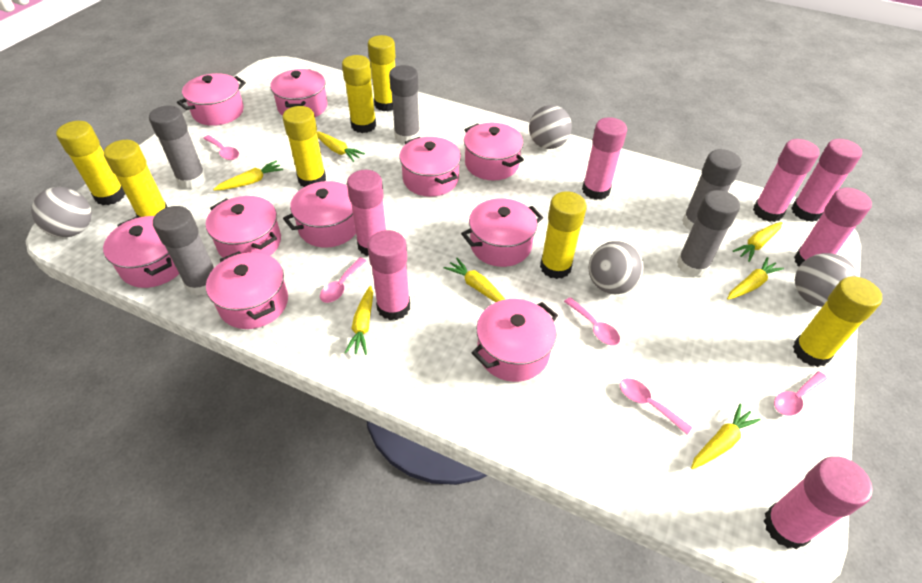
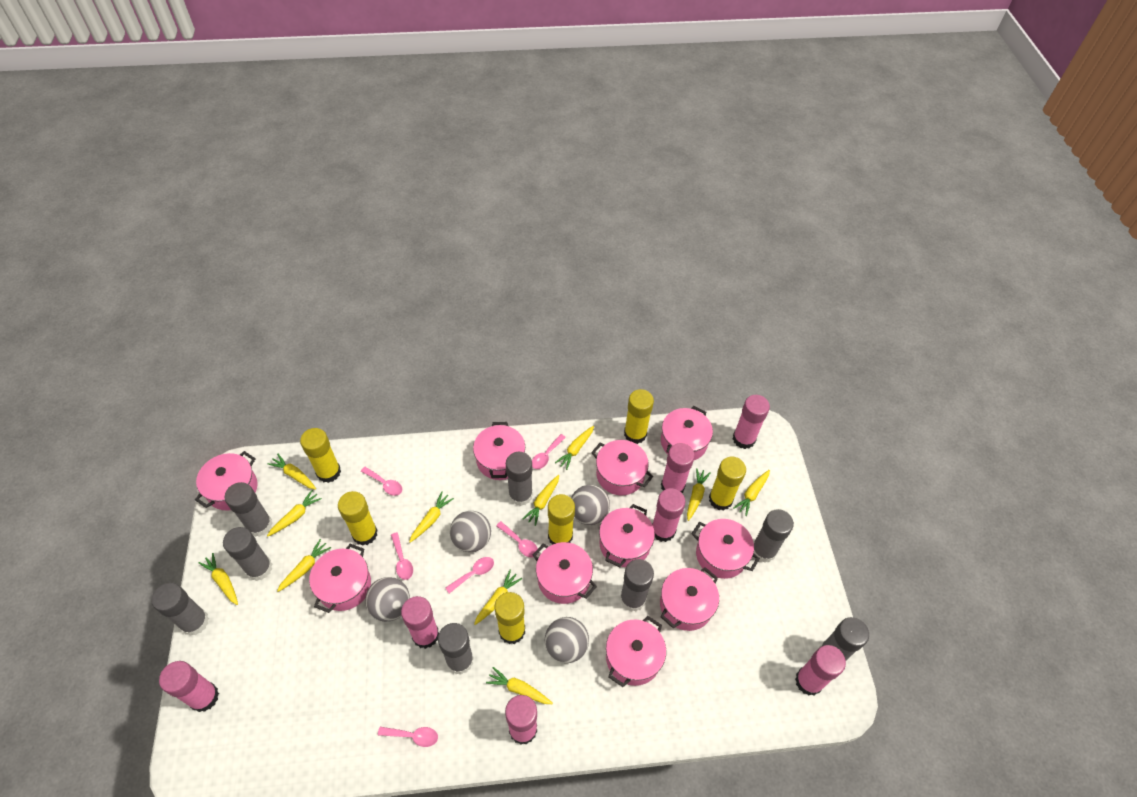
grey glue stick: [149,105,206,189] [153,206,214,296] [389,65,420,144] [677,190,740,277] [682,149,742,231] = 5 -> [151,583,209,636] [223,527,272,581] [224,482,273,537] [438,623,474,675] [506,452,533,506] [620,559,654,612] [754,509,794,563] [819,617,869,660] = 8
pink spoon: [203,135,239,160] [320,257,366,303] [564,297,620,345] [620,378,693,435] [774,371,827,416] = 5 -> [361,467,402,496] [378,727,438,747] [391,532,413,580] [446,557,494,593] [496,521,538,558] [532,434,566,469] = 6
yellow carrot: [213,161,283,191] [317,132,365,162] [345,286,373,355] [444,258,505,302] [691,403,761,469] [727,257,784,300] [733,222,782,262] = 7 -> [199,553,238,605] [267,490,322,537] [268,454,316,490] [277,539,331,592] [409,492,454,543] [474,570,522,625] [486,667,553,704] [523,475,559,526] [555,426,594,470] [687,468,711,521] [734,470,770,516] = 11
yellow glue stick: [56,121,125,205] [104,140,167,218] [282,106,326,187] [342,55,376,133] [368,35,396,111] [540,191,587,279] [793,276,882,367] = 7 -> [300,428,341,483] [338,491,378,546] [495,592,525,644] [548,494,575,545] [624,389,654,444] [709,457,746,511] = 6

